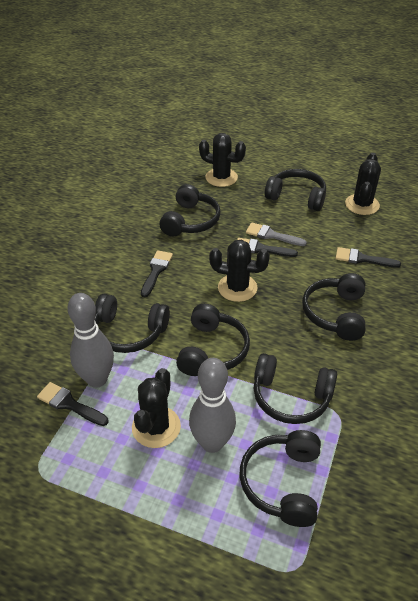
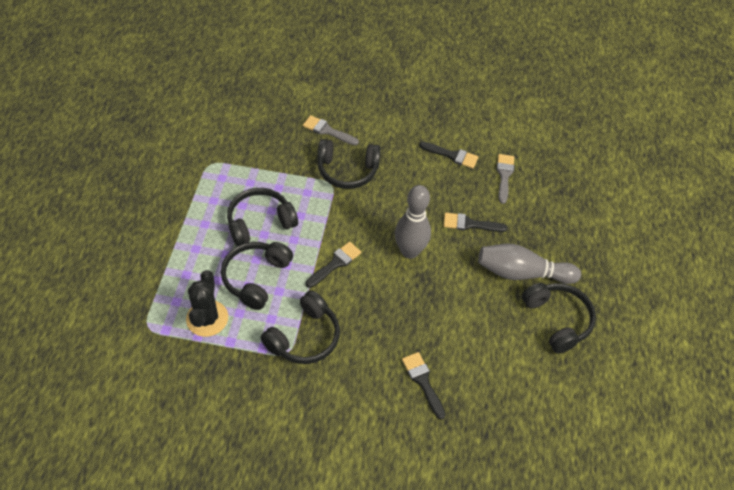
black cactus: [132,368,181,448] [199,133,246,187] [209,240,270,302] [345,153,381,215] = 4 -> [186,270,228,337] = 1
black headphones: [95,294,170,353] [159,184,221,237] [176,304,250,376] [240,430,321,527] [254,353,337,424] [265,169,326,211] [302,273,366,341] = 7 -> [221,242,293,310] [227,188,298,246] [261,290,340,364] [317,139,381,189] [522,283,596,354] = 5
grey brush: [246,222,307,246] = 1 -> [303,115,359,145] [497,154,514,204] = 2

